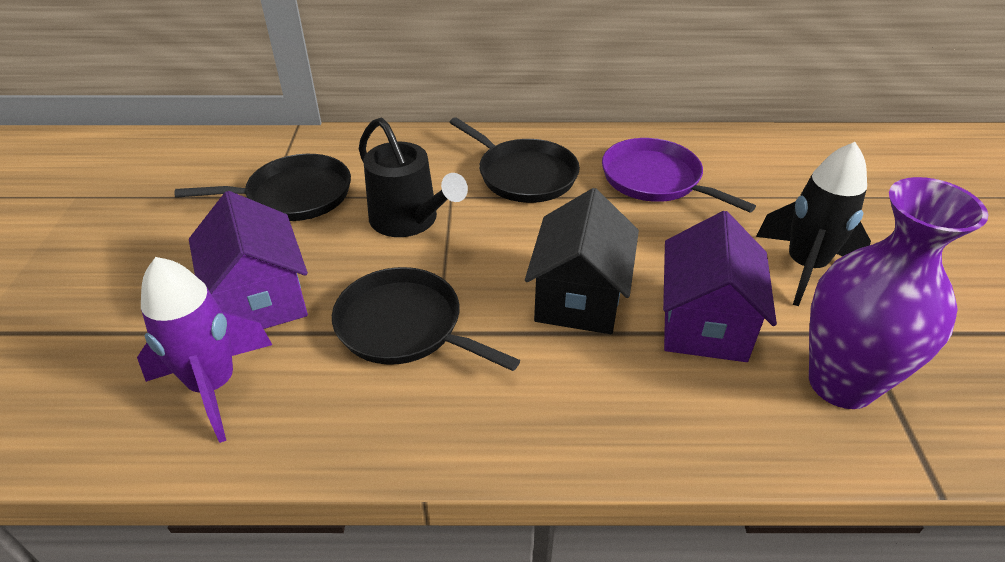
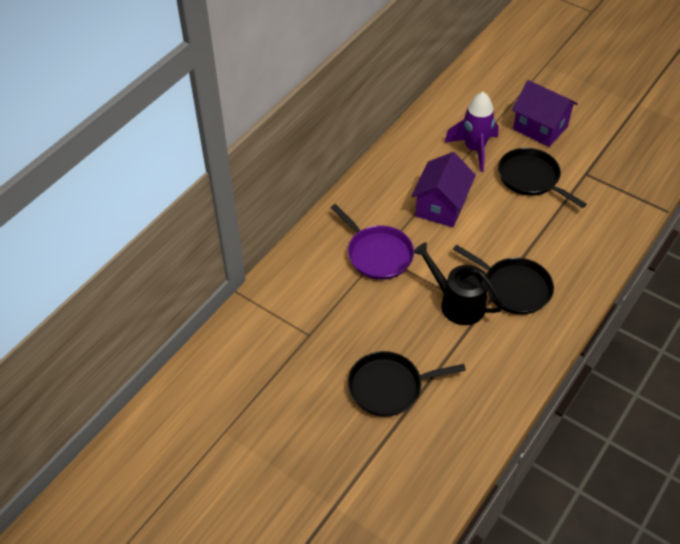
black house: [525,188,639,334] = 1 -> none = 0
black rocket: [756,142,871,306] = 1 -> none = 0
purple vase: [809,177,988,409] = 1 -> none = 0

